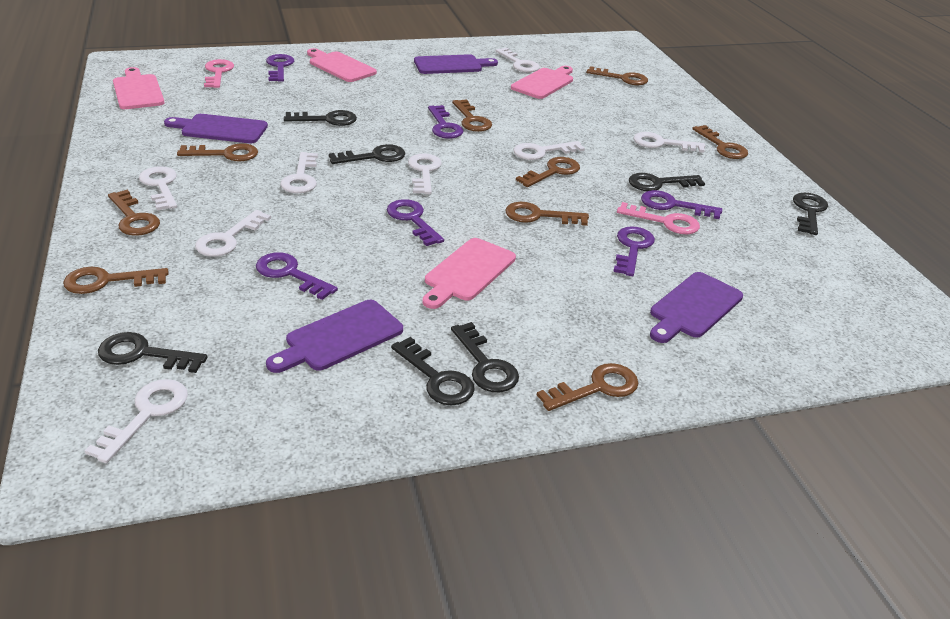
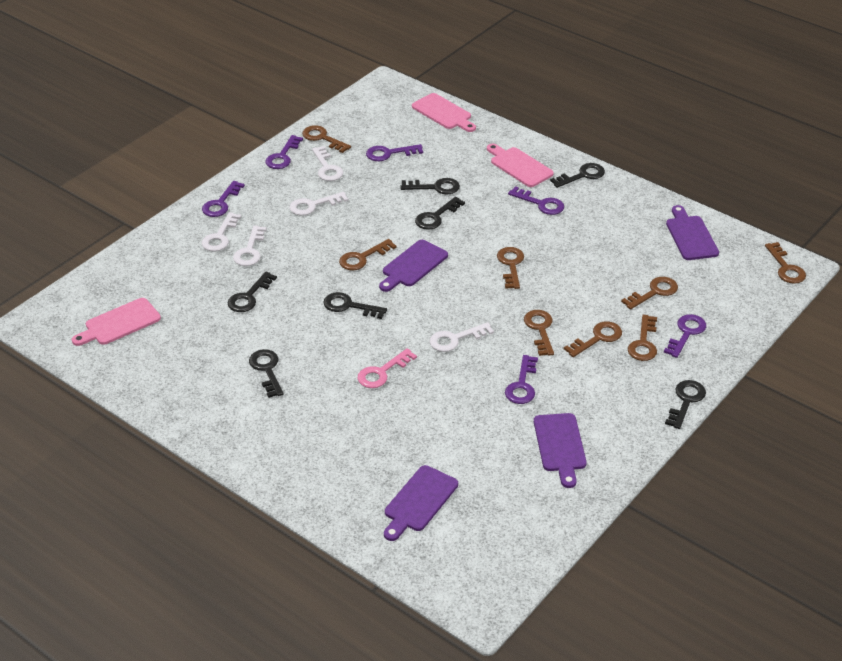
brown key: [63,267,168,294] [108,190,160,236] [177,143,258,161] [452,99,492,132] [505,202,589,226] [516,157,580,187] [537,363,638,411] [586,66,648,85] [692,125,748,159] = 9 -> [302,125,351,153] [339,239,397,270] [497,247,524,289] [524,310,554,356] [564,321,622,357] [621,277,678,309] [628,315,657,361] [765,242,806,284] = 8
pink cutting board: [113,67,164,109] [307,48,377,82] [423,238,516,309] [511,66,573,99] = 4 -> [72,298,161,346] [412,93,476,132] [487,144,554,187] = 3
pink key: [204,59,234,88] [617,202,700,234] = 2 -> [357,348,417,388] = 1
white key: [84,379,188,463] [139,166,177,211] [195,210,271,256] [280,152,318,193] [408,153,442,194] [495,48,539,72] [513,141,585,160] [634,132,705,153] = 8 -> [202,212,241,251] [233,226,267,266] [289,192,348,215] [312,146,343,181] [430,322,494,352] = 5

